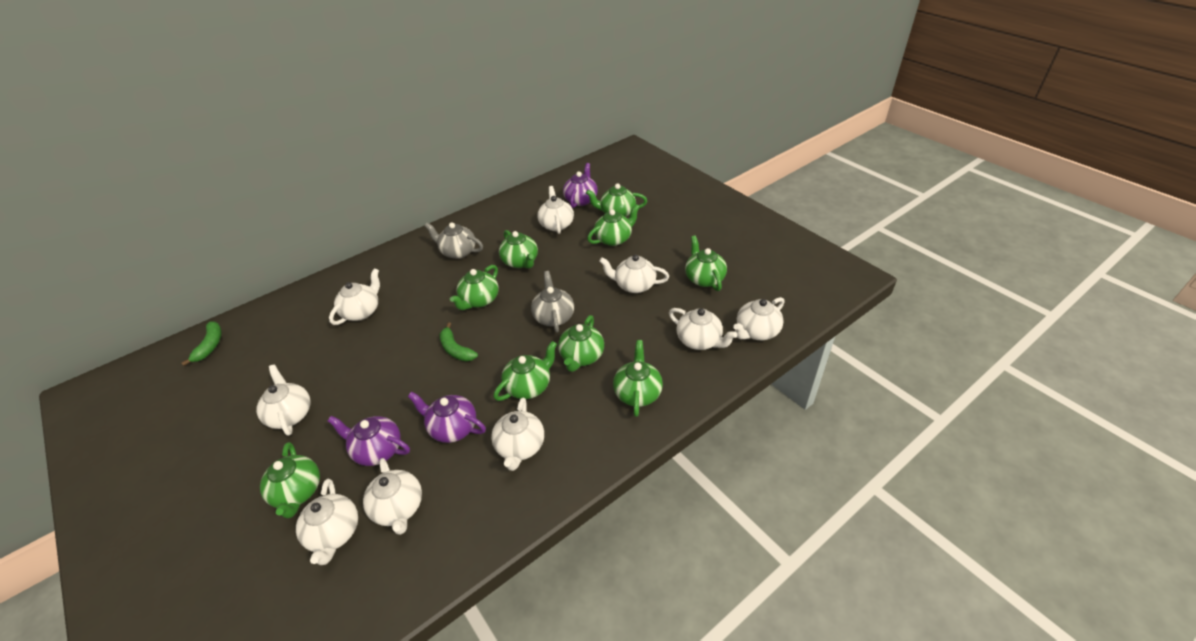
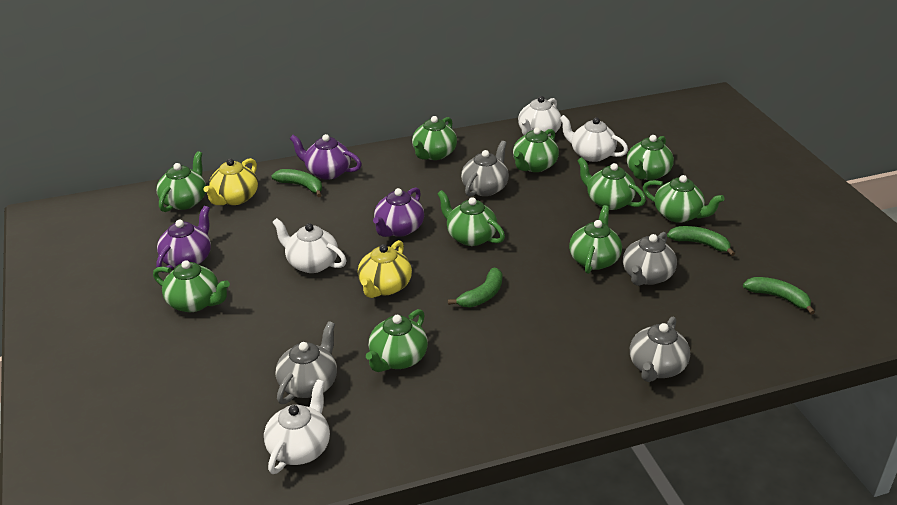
green banana: [182,321,222,366] [439,322,478,361] = 2 -> [271,169,322,197] [448,268,503,307] [667,226,735,256] [743,277,815,315] = 4
green teapot: [260,442,320,518] [450,265,499,310] [493,341,557,401] [499,230,538,269] [558,315,604,372] [586,183,647,217] [587,204,640,246] [613,340,663,417] [685,235,727,291] = 9 -> [153,260,230,312] [156,151,206,212] [366,309,428,372] [412,116,457,160] [437,190,505,246] [513,127,559,172] [569,205,622,274] [577,157,646,210] [627,135,674,180] [643,175,724,223] = 10
grey teapot: [424,223,483,259] [531,271,574,333] = 2 -> [276,321,337,404] [461,141,509,197] [623,232,677,286] [630,317,690,382] = 4
white teapot: [256,365,311,436] [296,479,358,565] [329,268,380,325] [363,458,422,535] [491,397,544,471] [538,186,574,234] [599,255,669,293] [669,308,737,350] [733,297,785,340] = 9 -> [264,379,330,474] [272,218,347,273] [518,96,562,137] [559,115,628,162] = 4
yellow teapot: none = 0 -> [204,158,258,205] [358,240,412,298] = 2

